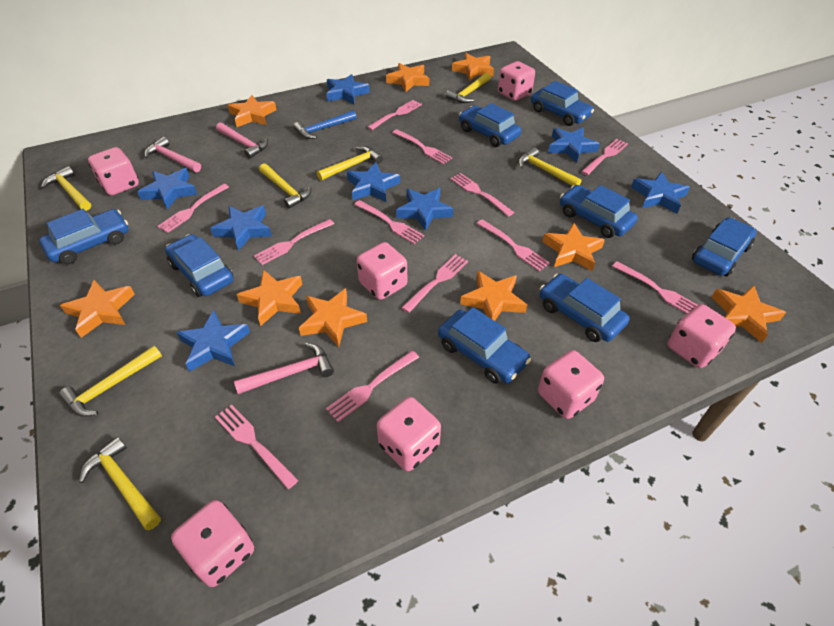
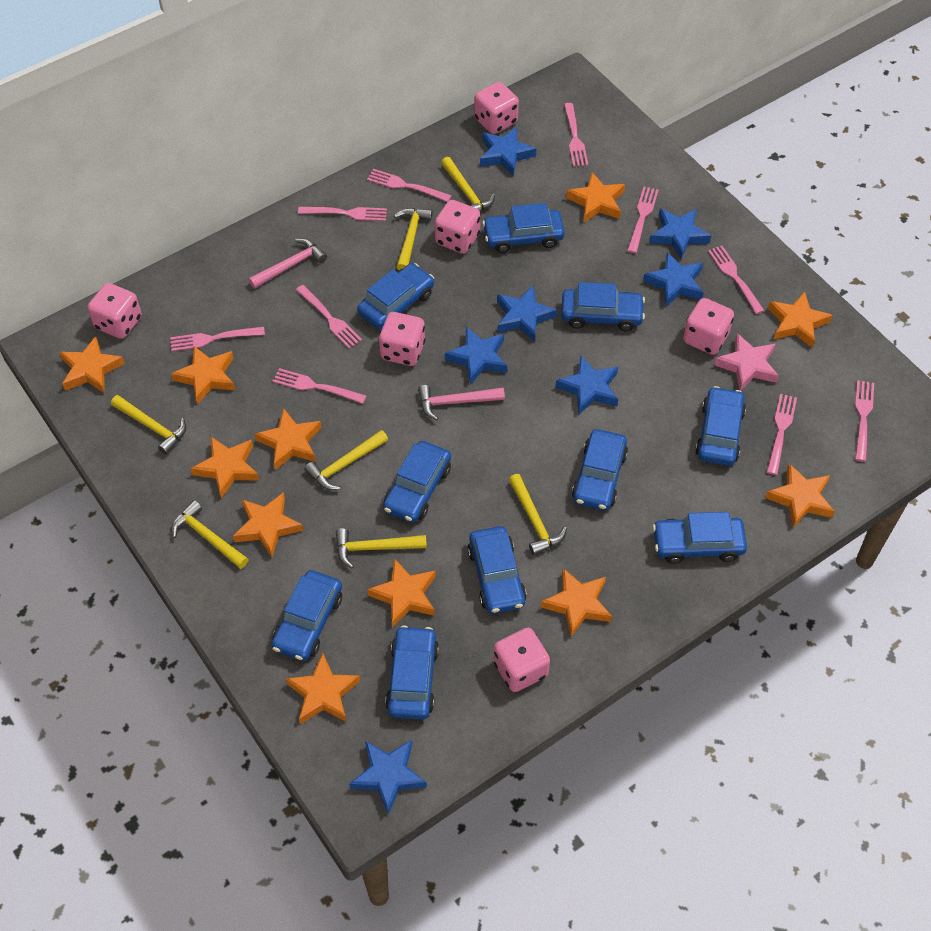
blue car: [39,209,129,264] [165,234,234,297] [438,307,531,384] [459,103,521,147] [531,81,594,126] [540,274,630,342] [560,185,638,238] [692,217,757,277] = 8 -> [271,570,342,661] [357,263,434,329] [383,441,451,523] [385,625,439,719] [468,526,527,614] [482,203,565,253] [561,282,645,331] [572,429,628,510] [652,512,747,564] [695,386,746,466] = 10
blue hammer: [294,110,357,139] = 1 -> none = 0
blue star: [138,168,198,210] [176,310,250,372] [210,206,272,251] [326,74,370,105] [347,162,400,202] [396,188,453,231] [548,127,600,163] [631,172,690,213] = 8 -> [349,740,427,815] [445,327,507,385] [480,127,537,176] [497,285,557,342] [556,355,618,414] [643,252,704,307] [649,209,711,259] = 7
orange star: [60,280,135,338] [228,95,276,127] [237,270,302,326] [299,288,367,347] [386,63,429,92] [452,53,494,81] [460,271,527,321] [542,223,605,271] [712,285,786,343] = 9 -> [59,336,125,393] [171,346,235,405] [191,437,259,499] [233,492,303,557] [255,408,321,470] [286,653,360,724] [367,558,436,628] [541,568,612,637] [566,172,625,222] [765,464,835,528] [768,291,833,348] = 11
pink dice: [88,147,139,195] [171,500,254,587] [357,242,407,300] [377,397,441,471] [498,61,535,101] [538,350,604,419] [668,304,736,368] = 7 -> [88,283,142,339] [379,312,425,366] [435,200,480,254] [474,82,519,134] [493,628,550,692] [683,298,734,355] = 6
pink fork: [157,184,229,233] [215,404,299,489] [254,219,334,265] [326,351,419,422] [354,200,424,244] [367,100,422,130] [392,129,452,164] [401,254,468,313] [450,173,515,217] [477,219,550,271] [581,139,628,175] [612,261,697,314] = 12 -> [170,327,265,351] [273,368,366,404] [296,285,362,349] [298,207,387,221] [367,169,452,202] [564,103,588,167] [627,187,659,253] [708,246,764,314] [767,394,797,475] [855,380,874,462] = 10
pink hammer: [144,137,201,172] [216,123,268,159] [234,343,334,394] = 3 -> [249,238,327,289] [418,385,505,420] = 2
pink star: none = 0 -> [714,333,779,391] = 1

